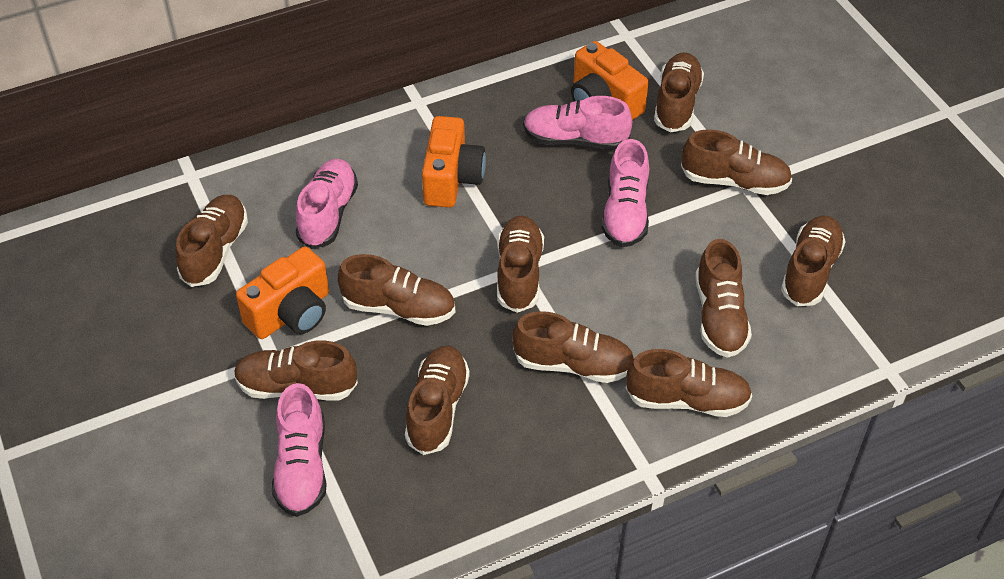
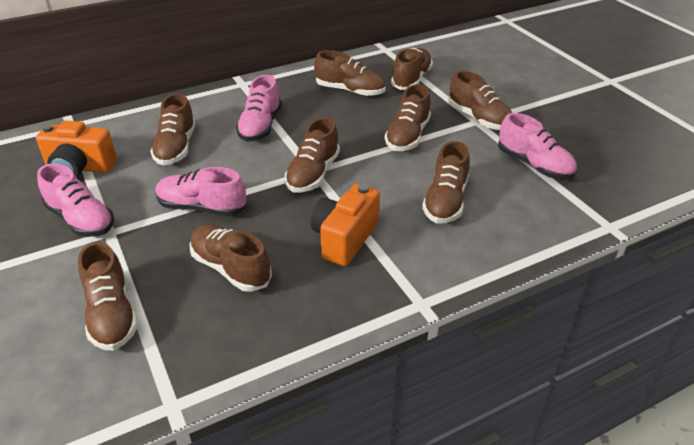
brown shoe: [175,195,248,287] [234,340,358,400] [338,254,455,326] [405,346,470,455] [497,216,544,313] [512,311,634,383] [626,349,752,417] [654,53,704,133] [681,129,792,195] [695,239,752,358] [781,216,846,306] = 11 -> [78,242,138,351] [150,93,196,165] [189,224,272,292] [285,117,340,193] [314,50,386,96] [385,84,431,151] [391,48,433,90] [422,141,469,224] [448,71,512,130] = 9
orange camera: [236,246,329,339] [422,116,486,208] [571,41,649,120] = 3 -> [36,121,117,177] [311,184,380,266] = 2

